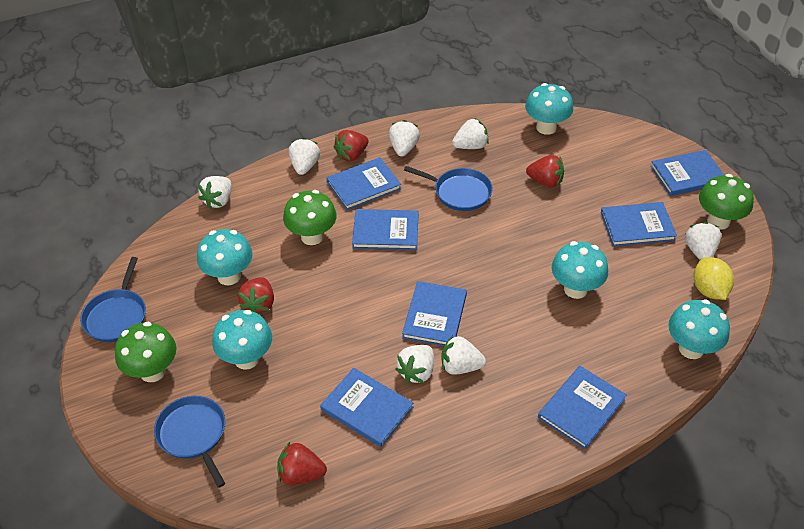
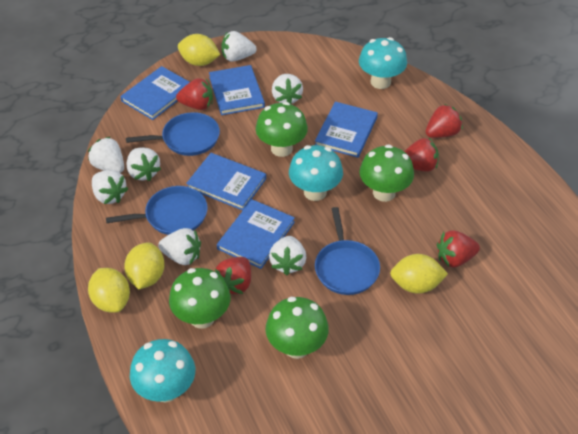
blue book: [320,368,413,447] [326,157,401,210] [352,209,418,250] [402,281,467,346] [538,366,627,449] [601,202,677,247] [650,150,724,196] = 7 -> [120,66,190,120] [186,153,266,210] [209,65,265,115] [217,199,295,269] [315,102,378,158] = 5
green mushroom: [115,322,176,382] [283,190,337,245] [699,174,754,230] = 3 -> [169,268,231,329] [256,102,308,157] [265,297,329,359] [359,145,414,202] = 4
red strawberry: [238,277,274,313] [278,442,327,485] [334,130,369,161] [526,155,564,187] = 4 -> [176,78,213,110] [215,257,251,294] [404,138,439,172] [426,104,463,138] [437,230,480,268] = 5
turquoise mushroom: [197,229,253,285] [212,310,272,370] [525,83,573,135] [552,241,608,299] [668,299,730,359] = 5 -> [130,339,195,403] [289,145,343,201] [359,37,407,89] = 3
yellow lemon: [693,257,734,300] = 1 -> [88,268,130,313] [124,242,165,289] [178,34,220,66] [390,254,448,294] = 4

